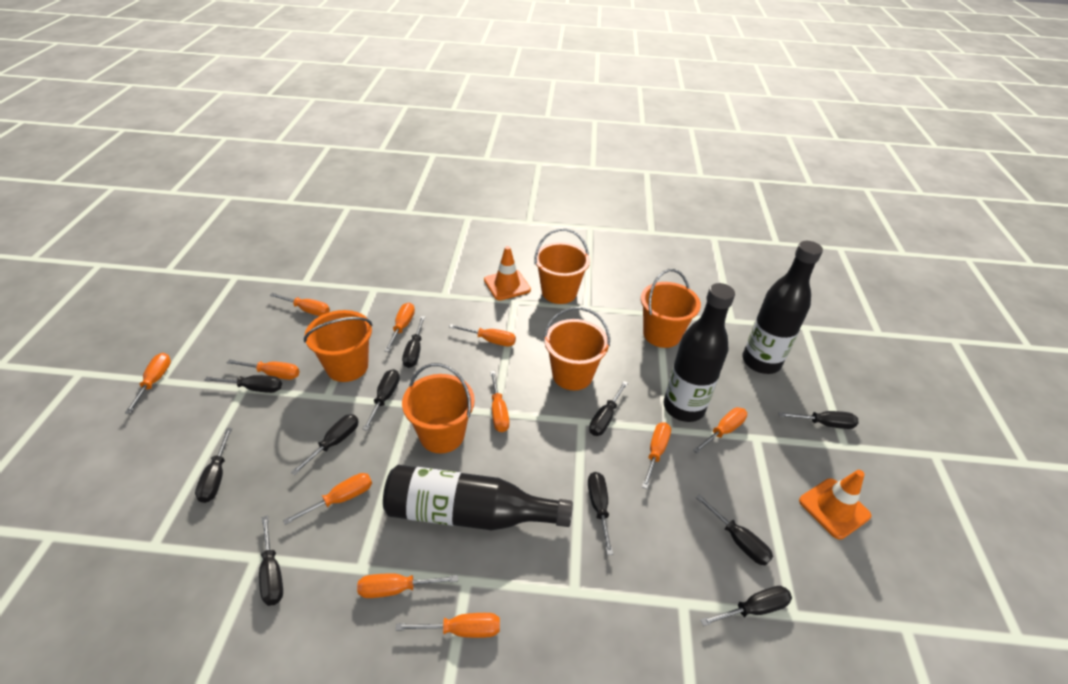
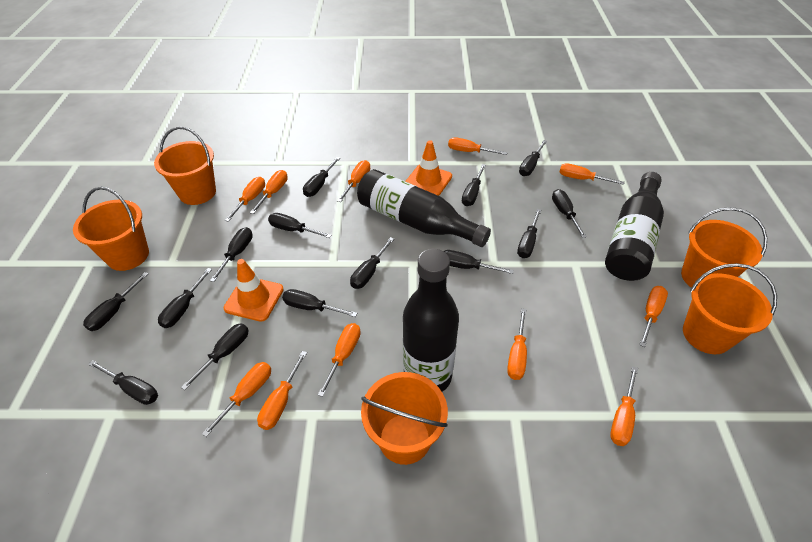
black screwdriver: [195,428,232,503] [204,375,282,393] [259,515,283,606] [291,414,359,475] [362,369,400,431] [402,316,425,368] [588,472,613,555] [589,381,628,436] [696,494,773,565] [700,586,792,626] [778,411,858,429] = 11 -> [83,272,148,331] [88,360,158,405] [158,268,212,328] [181,324,249,390] [210,227,253,282] [268,213,332,238] [282,289,357,317] [303,157,340,197] [350,237,394,289] [444,250,514,274] [462,164,486,206] [517,209,541,258] [519,140,547,176] [552,189,587,238] = 14

